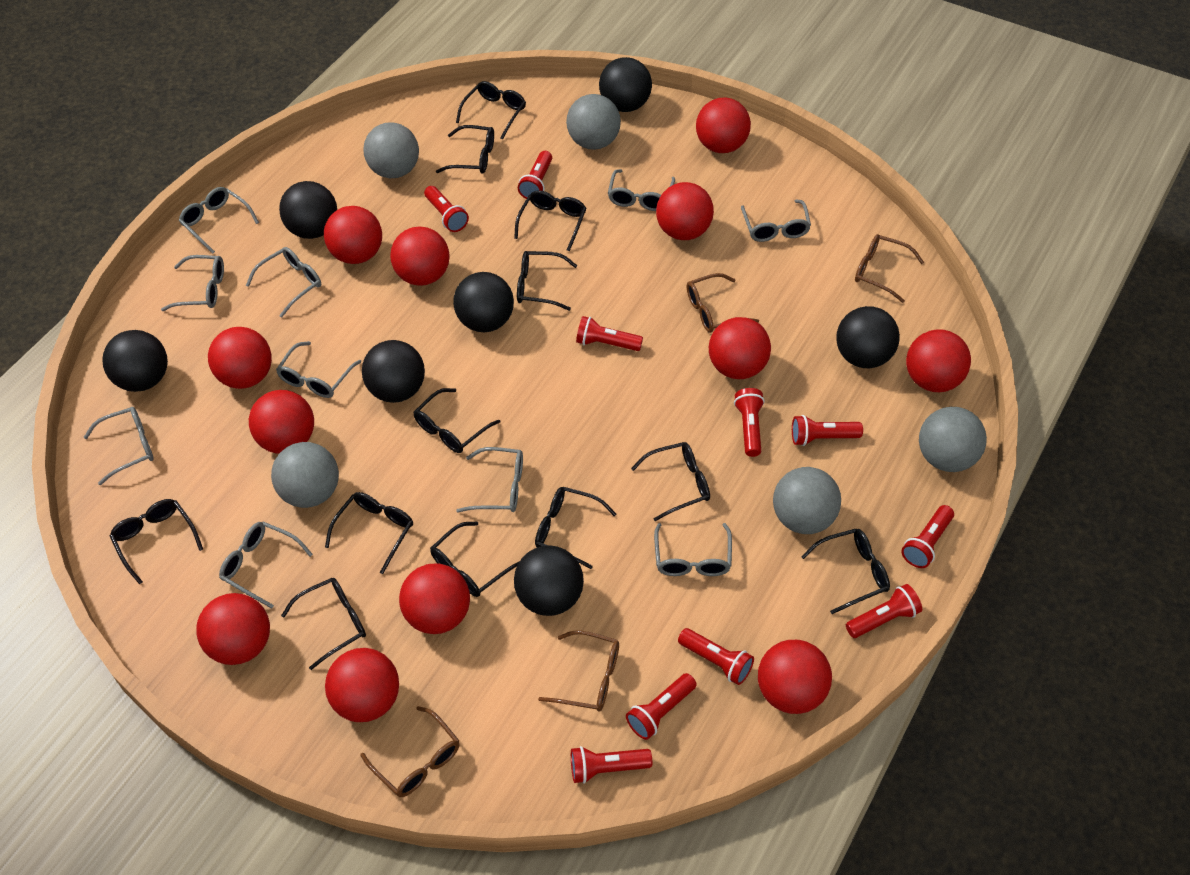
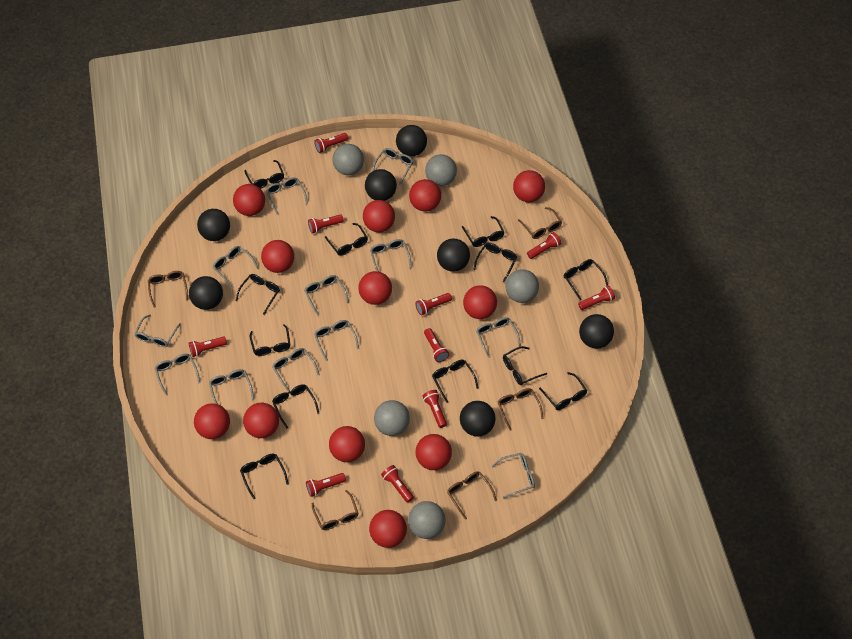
brown glasses: [361,706,460,797] [538,630,619,712] [687,273,759,333] [855,234,924,303] = 4 -> [148,271,188,308] [312,490,359,530] [447,471,497,520] [498,388,543,431] [518,207,562,239] = 5
grey glasses: [84,407,154,485] [161,255,224,311] [179,187,259,254] [219,522,313,609] [246,247,321,318] [276,341,361,398] [456,447,523,513] [608,169,675,211] [654,523,732,576] [741,200,811,242] = 10 -> [134,314,181,347] [155,354,200,396] [209,369,254,404] [213,246,259,288] [266,177,308,215] [272,348,320,392] [304,275,349,316] [314,320,359,361] [370,239,412,272] [372,148,414,185] [476,317,521,358] [492,453,535,498] = 12

